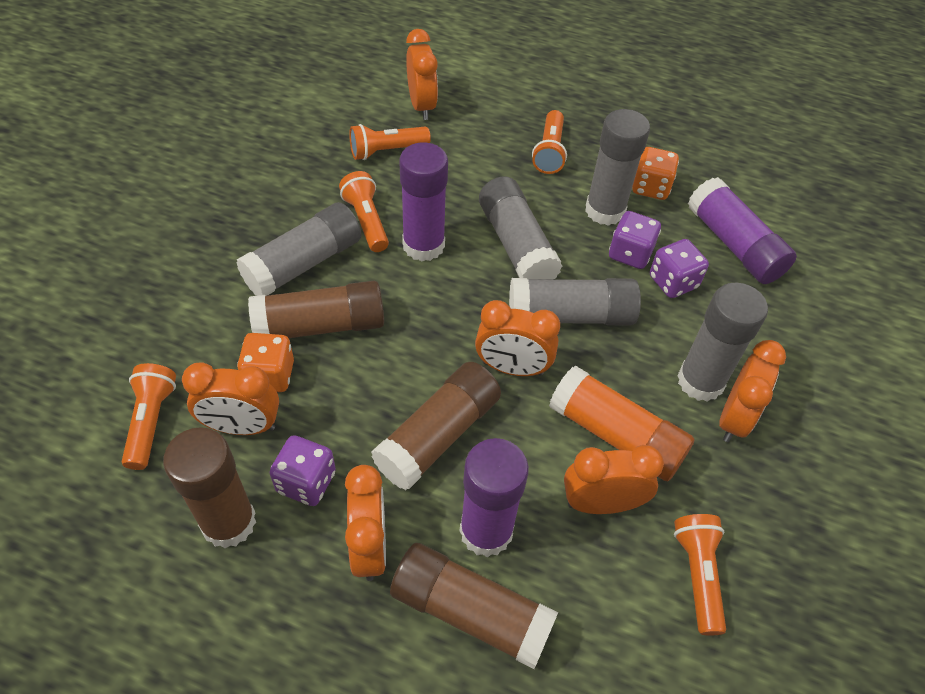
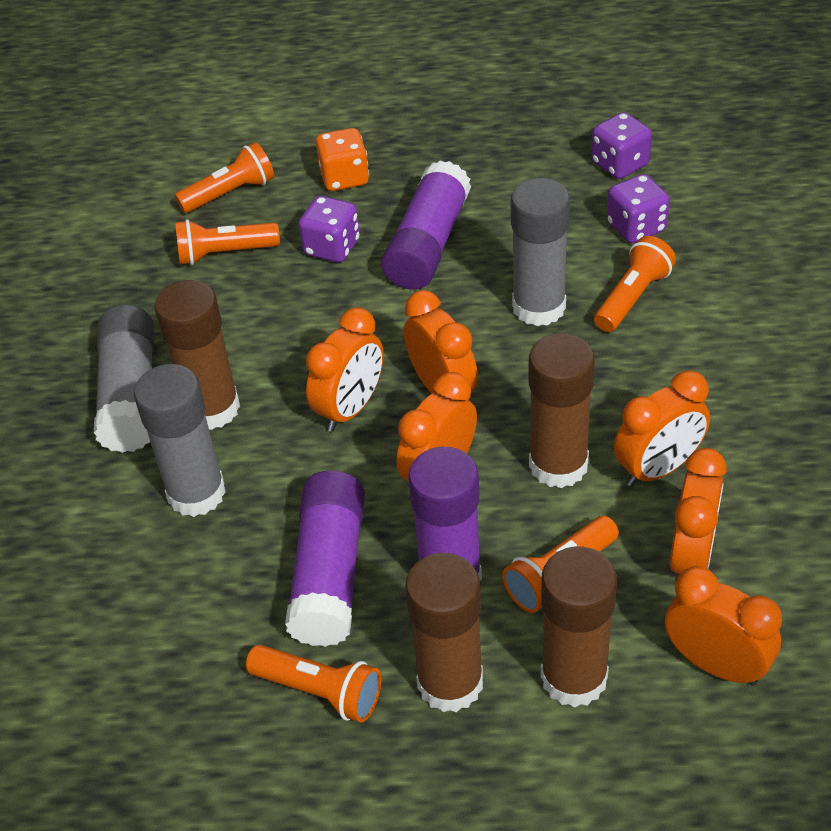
grey glue stick: [236,202,361,296] [479,177,563,279] [509,278,641,325] [585,109,650,226] [677,283,768,402] = 5 -> [94,305,154,453] [134,364,226,517] [511,178,570,326] = 3
orange dice: [237,333,294,392] [632,147,679,200] = 2 -> [316,128,369,191] = 1
orange glue stick: [549,365,695,481] = 1 -> none = 0

